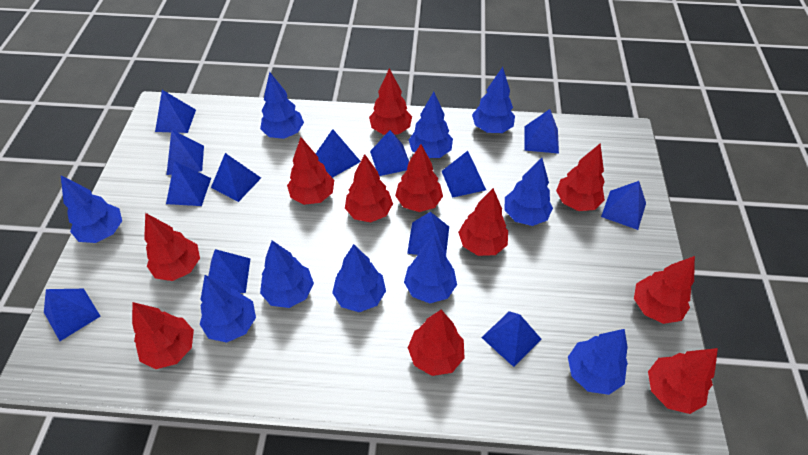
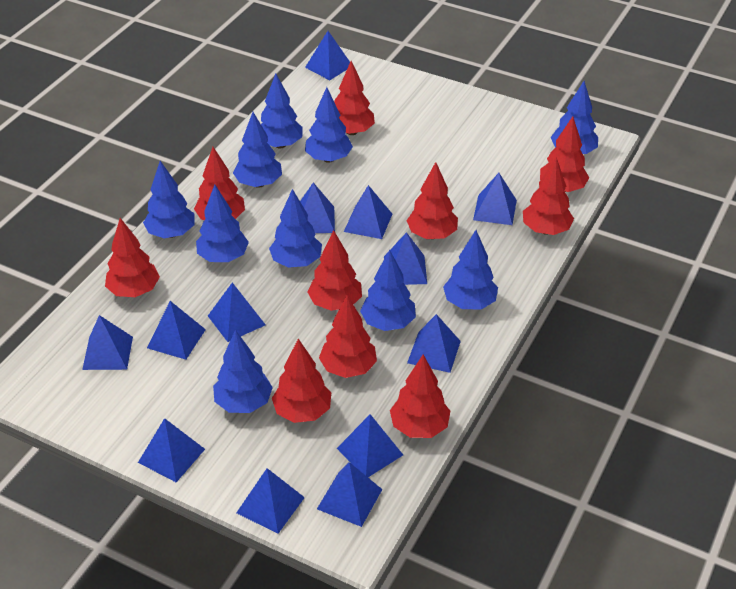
red tree: [132,302,194,369] [144,213,200,281] [287,137,334,205] [345,154,393,222] [369,68,412,135] [395,144,443,212] [408,310,465,376] [458,188,508,256] [556,144,605,211] [634,256,695,324] [648,348,718,414] = 11 -> [105,218,160,297] [194,147,245,220] [272,339,331,423] [307,230,362,311] [319,295,377,378] [334,61,375,135] [390,355,450,438] [406,162,458,239] [523,157,574,235] [540,116,589,192] = 10

